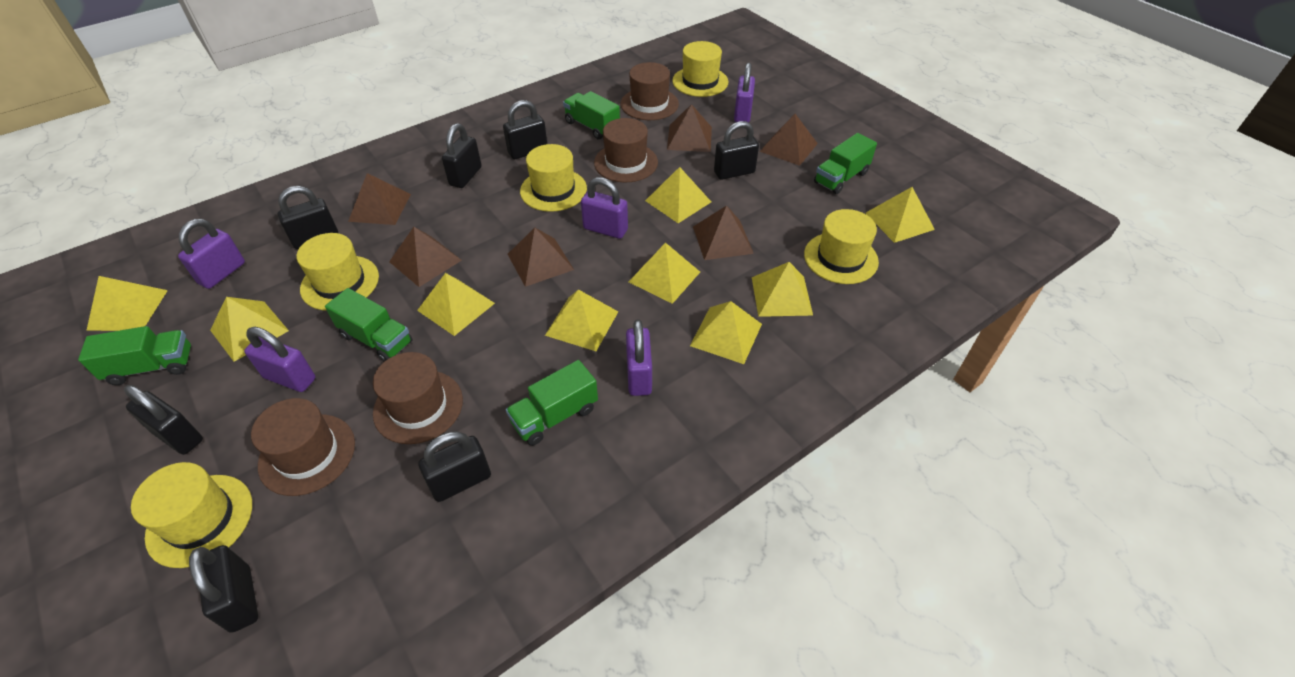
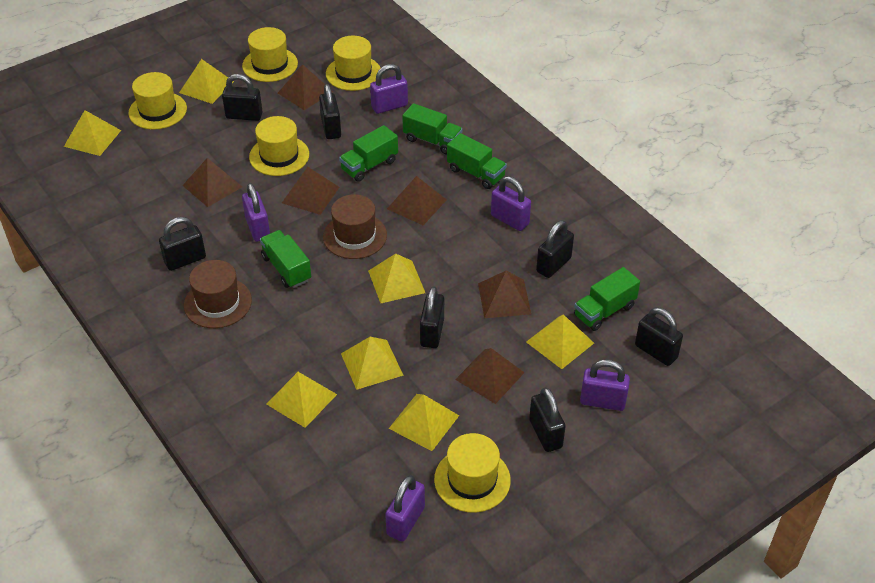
brown hat: [251,398,355,496] [373,352,463,444] [594,118,658,182] [621,62,679,120] = 4 -> [184,260,252,328] [323,194,387,259] = 2
yellow pyramid: [86,276,168,331] [210,297,289,362] [417,273,495,336] [545,289,618,351] [629,243,700,304] [645,167,711,223] [690,301,762,364] [752,262,813,317] [866,187,935,243] = 9 -> [64,110,121,156] [179,59,234,104] [266,372,337,428] [341,337,404,390] [368,253,425,303] [389,394,459,451] [526,314,594,369] = 7

